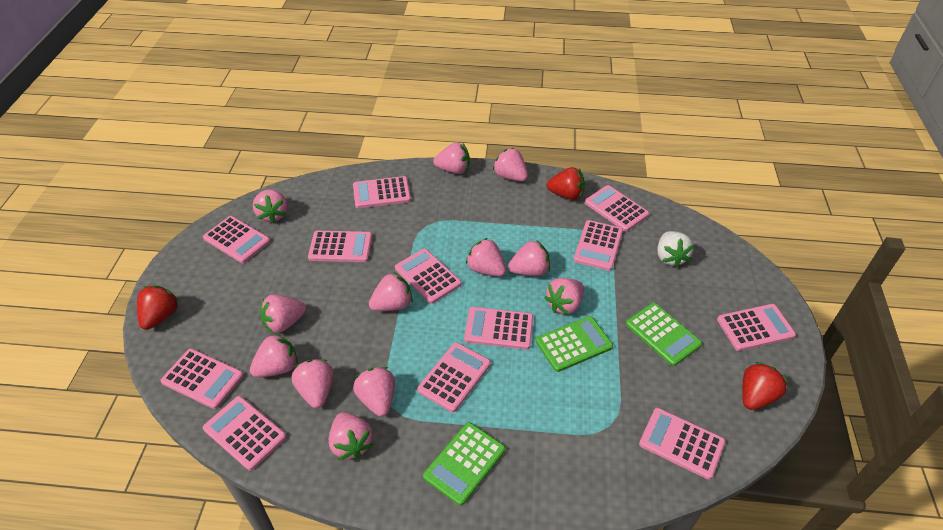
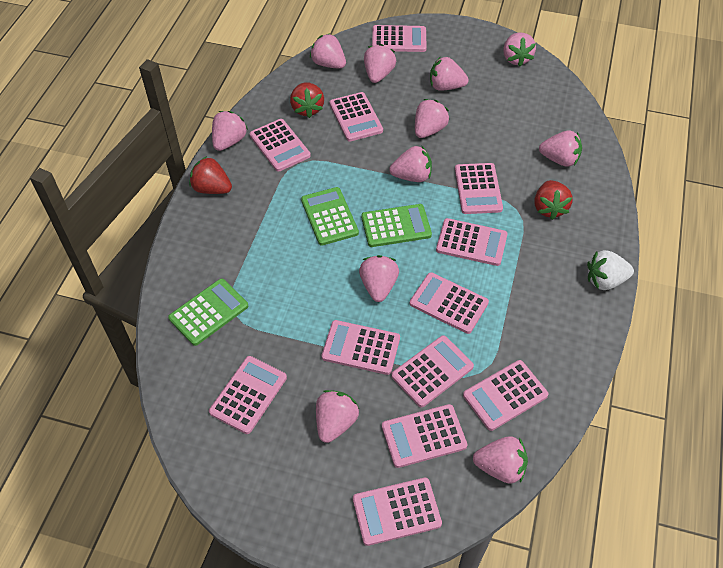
pink strawberry: [250,333,298,377] [253,189,288,223] [260,295,306,333] [292,359,334,408] [329,412,374,460] [353,367,395,417] [369,272,413,311] [433,142,470,174] [466,238,506,276] [493,148,528,181] [508,240,550,276] [544,278,584,315] = 12 -> [212,111,248,151] [310,33,346,69] [316,390,359,443] [359,255,399,302] [364,44,396,83] [389,145,432,182] [415,99,449,138] [430,57,469,91] [473,436,528,484] [503,32,536,67] [539,130,582,167] = 11

